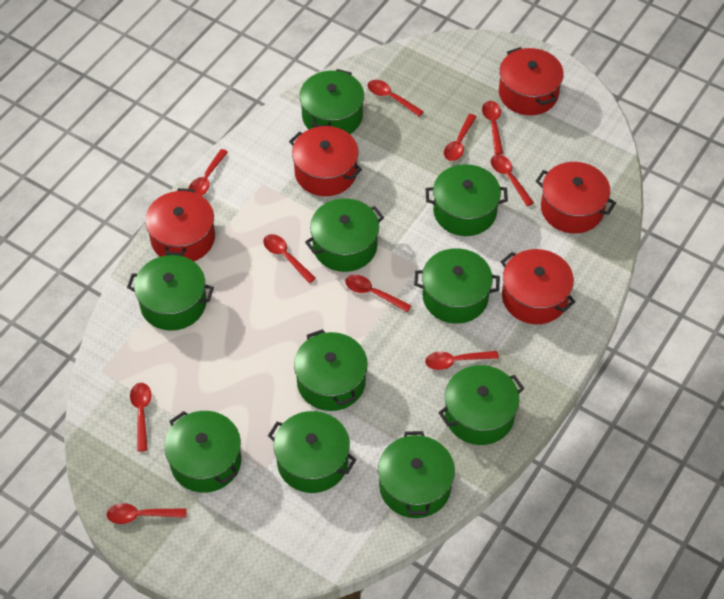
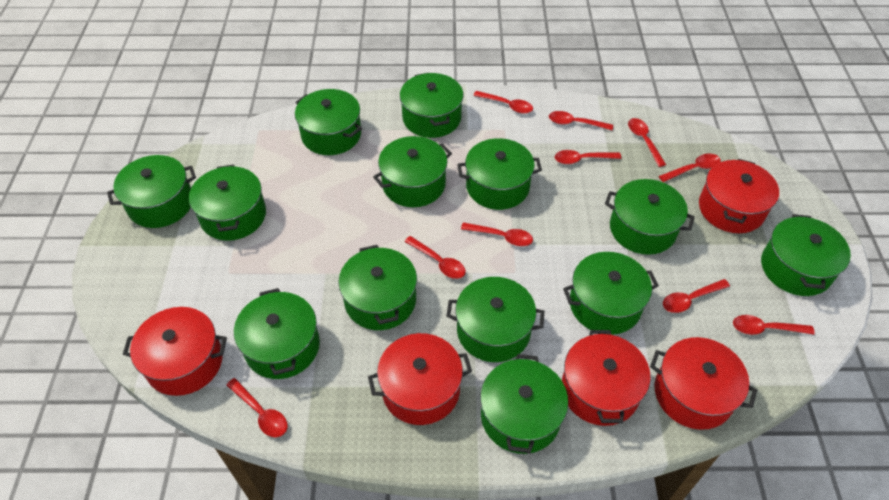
green pot: [127,255,214,331] [164,411,241,493] [268,411,357,493] [294,329,368,411] [299,69,364,134] [305,198,384,272] [378,431,455,518] [414,248,500,324] [426,164,508,236] [438,365,524,445] = 10 -> [107,155,196,228] [189,165,266,241] [234,288,320,379] [295,89,362,155] [338,245,417,330] [373,136,452,207] [400,73,463,138] [446,277,544,362] [457,138,542,210] [480,354,568,454] [563,252,659,335] [605,179,695,255] [761,214,851,296] = 13

